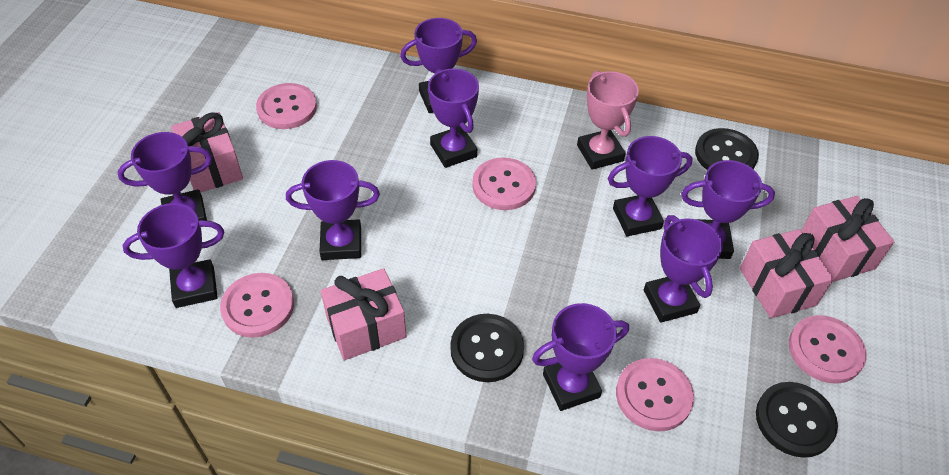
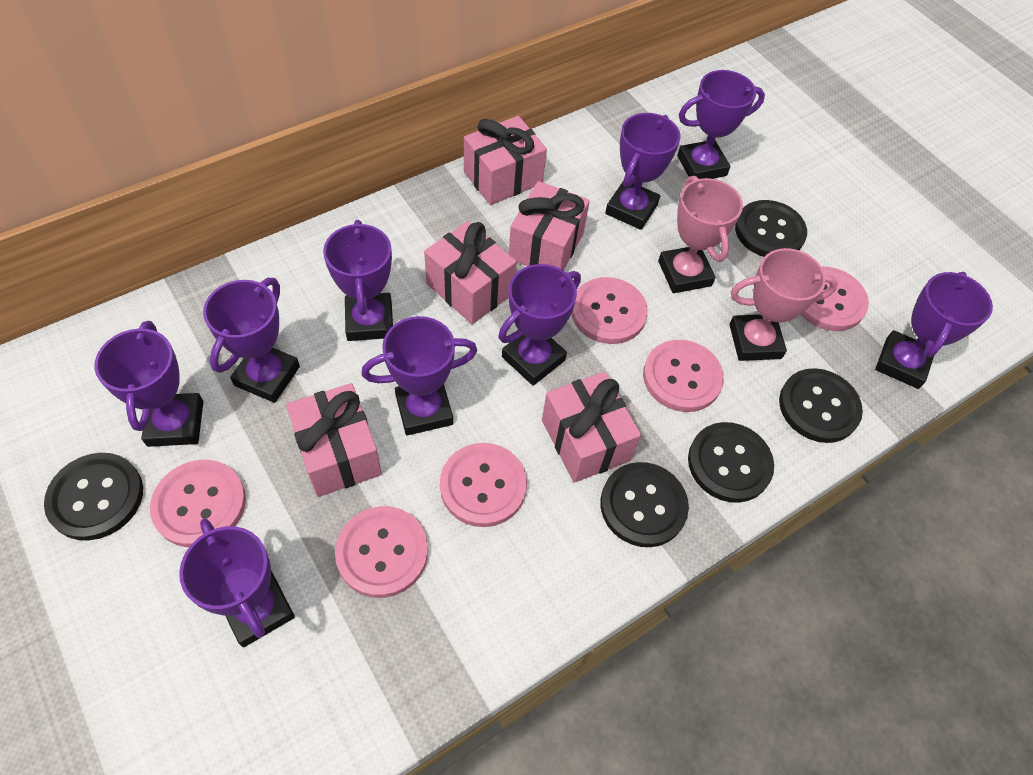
black button: [450,314,524,382] [695,128,759,170] [756,382,838,458] = 3 -> [44,453,143,541] [600,462,689,547] [688,422,774,503] [735,200,807,257] [779,368,863,443] = 5
pink button: [220,273,294,338] [256,83,317,129] [472,157,536,210] [616,358,694,431] [789,315,867,384] = 5 -> [150,460,246,547] [335,506,428,598] [440,443,527,527] [572,277,648,344] [643,340,724,412] [800,267,869,331] = 6
pink gift: [171,112,243,193] [321,268,407,360] [740,229,834,318] [801,196,895,282] = 4 -> [286,383,382,497] [424,221,516,324] [464,116,547,205] [509,181,590,271] [542,372,641,483] = 5
pink trophy: [577,71,639,170] = 1 -> [658,176,743,293] [729,248,838,361] = 2

